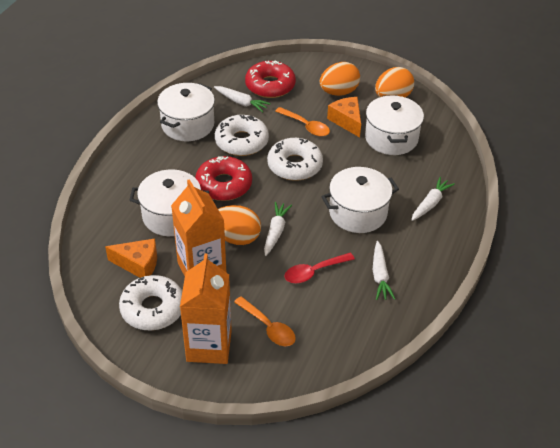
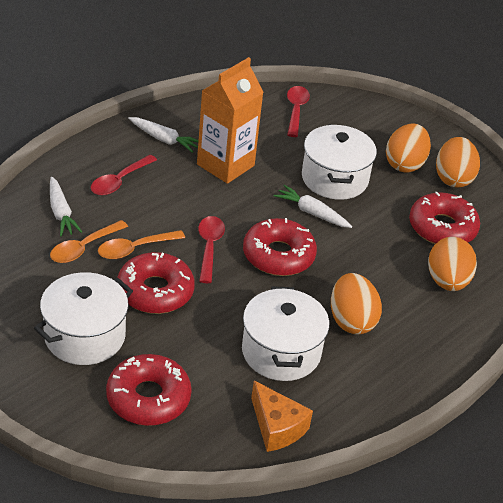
orange carton: [171,179,226,276] [180,254,232,364] = 2 -> [197,57,264,184] = 1
orange cheese: [105,238,157,278] [327,97,361,138] = 2 -> [251,381,313,452] = 1
orange egg: [218,205,261,245] [320,62,360,96] [375,67,414,98] = 3 -> [331,273,382,335] [386,123,431,173] [428,237,477,291] [436,137,480,187] = 4
red donut: [195,156,252,201] [245,60,296,98] = 2 -> [106,354,192,426] [117,252,195,314] [243,218,317,276] [409,192,480,244] = 4
red spoon: [284,253,355,283] = 1 -> [91,155,157,195] [198,216,225,283] [287,86,310,137] = 3
white carrot: [214,86,271,112] [264,202,292,256] [373,241,395,300] [411,177,455,221] = 4 -> [50,177,82,236] [128,117,199,153] [274,185,352,228] = 3
white donut: [119,275,182,330] [215,115,269,156] [267,138,323,181] = 3 -> none = 0
white pot: [129,170,210,236] [157,83,215,141] [321,167,399,233] [365,95,424,155] = 4 -> [34,272,133,365] [242,286,329,381] [302,124,377,200] = 3

